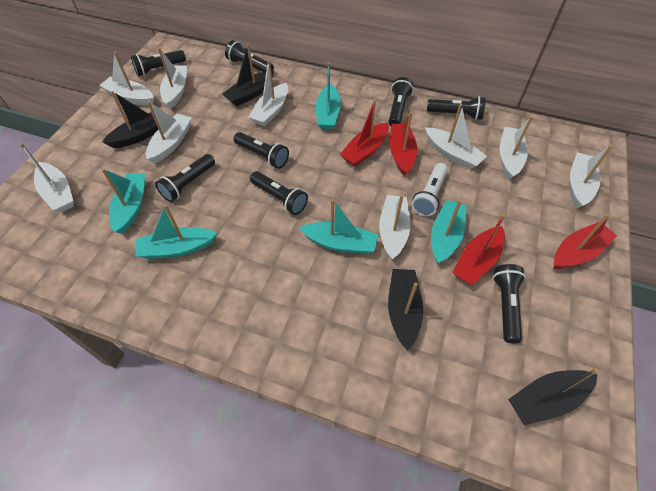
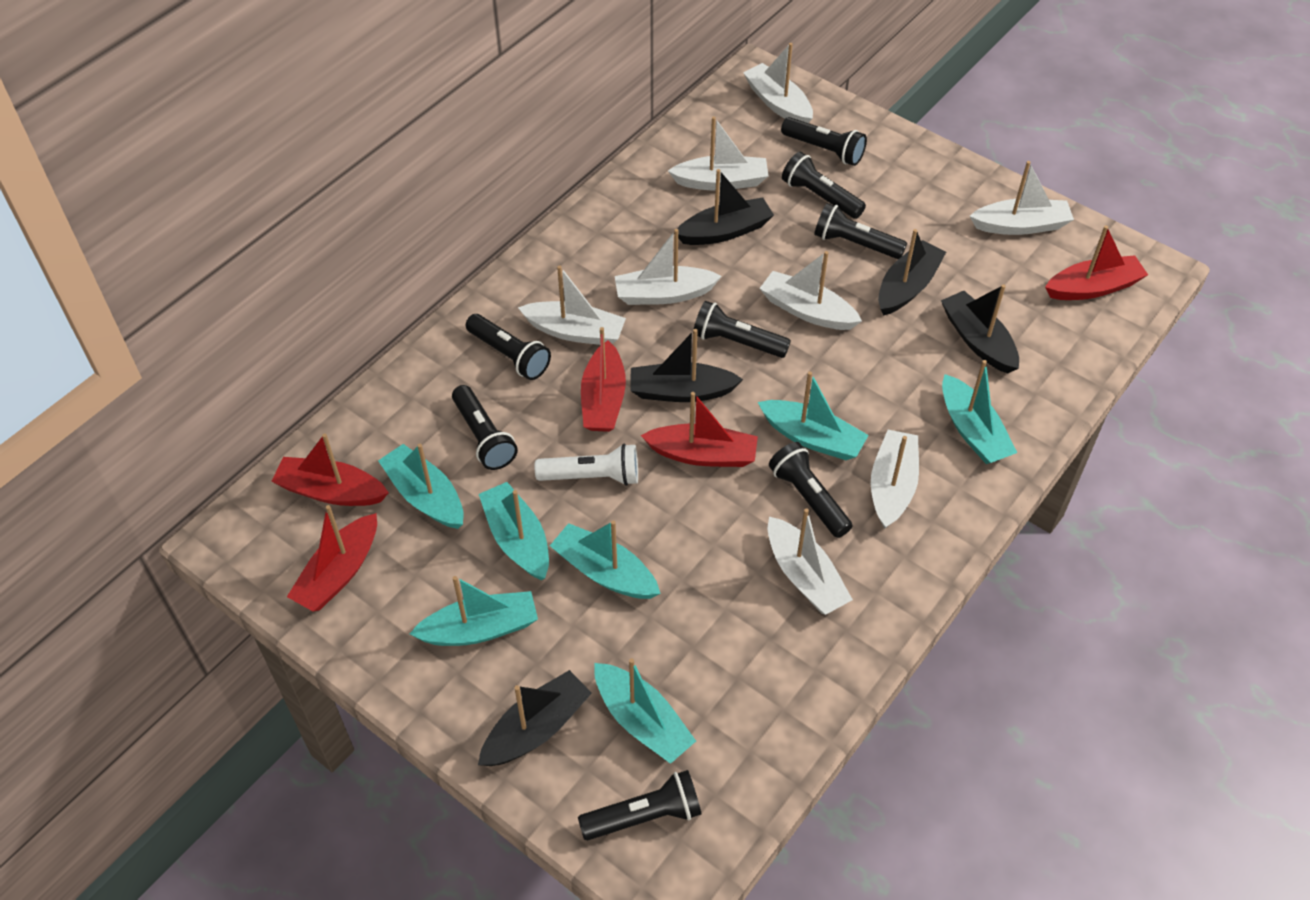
black boat: [102,91,158,148] [222,44,274,106] [388,269,423,351] [508,368,599,425] = 4 -> [478,670,592,766] [630,329,743,402] [677,169,774,245] [878,229,946,316] [941,284,1019,374] = 5
red boat: [340,100,389,166] [390,112,417,176] [452,214,505,285] [554,214,617,269] = 4 -> [271,434,389,506] [287,505,377,611] [581,327,626,432] [641,392,758,467] [1045,225,1148,300] = 5
turquoise boat: [102,169,146,234] [135,205,218,259] [298,199,378,254] [316,62,341,130] [431,200,467,264] = 5 -> [378,444,464,529] [410,576,538,646] [479,482,549,580] [550,520,661,599] [594,658,696,764] [758,371,869,460] [942,360,1017,464] = 7
white boat: [19,143,73,212] [99,52,154,106] [146,101,192,163] [158,48,187,109] [248,60,288,126] [379,195,411,260] [425,104,487,169] [500,116,533,180] [570,145,613,208] = 9 -> [518,265,626,345] [615,229,722,305] [668,116,769,190] [743,43,813,123] [759,251,862,330] [768,508,853,615] [871,430,919,529] [970,161,1074,235] = 8

